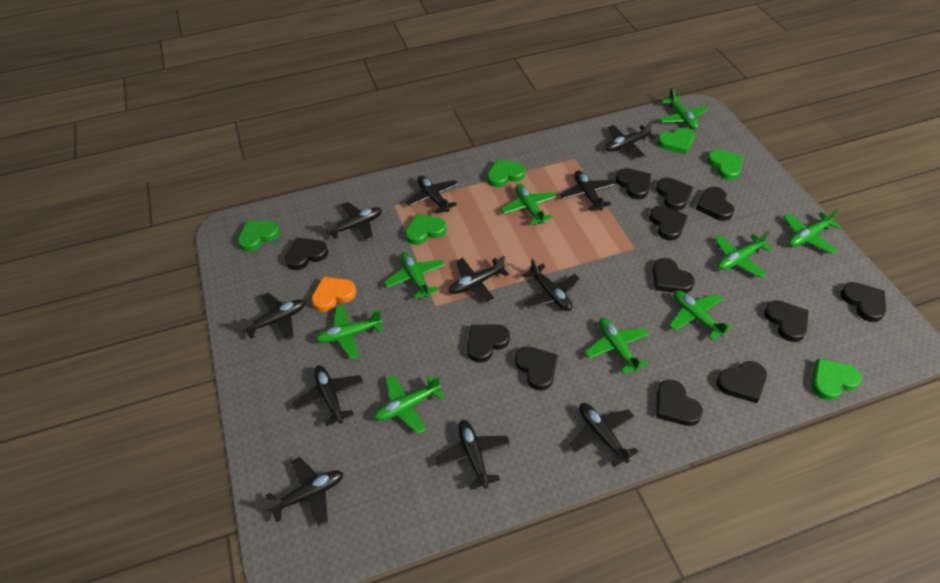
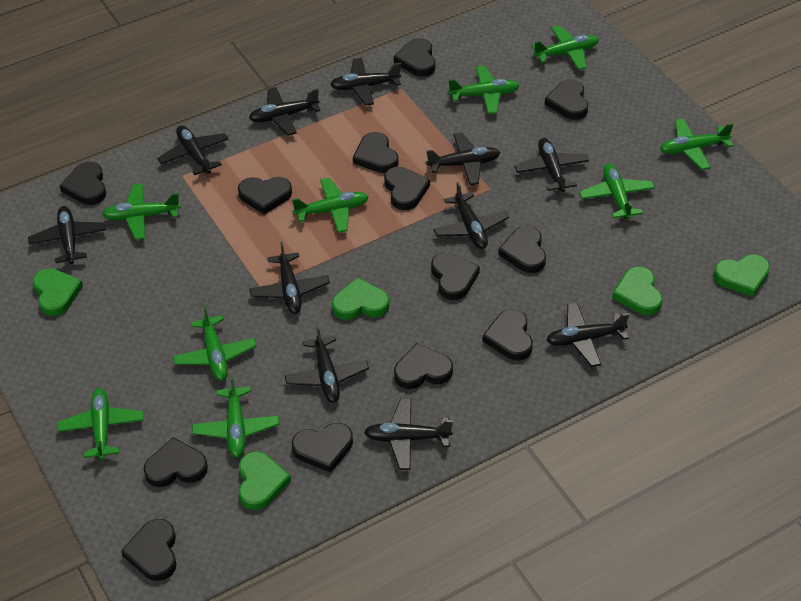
black heart: [285,238,328,270] [467,324,510,363] [515,346,558,391] [616,168,651,199] [649,205,688,240] [653,258,695,293] [656,177,693,211] [656,380,703,426] [696,187,734,221] [717,361,767,403] [764,300,808,342] [840,282,886,322] = 12 -> [60,162,106,205] [121,519,177,581] [144,437,208,487] [238,177,292,214] [292,423,353,473] [353,132,399,173] [384,167,430,210] [394,38,435,77] [394,343,453,389] [431,252,480,300] [482,309,533,361] [498,226,546,273] [545,79,588,120] = 13
green heart: [238,221,280,252] [405,214,447,245] [487,159,525,187] [657,128,695,154] [707,149,743,180] [812,358,862,401] = 6 -> [33,268,83,316] [239,451,291,510] [332,277,389,320] [612,267,663,315] [713,254,770,297] = 5
orange heart: [311,277,356,312] = 1 -> none = 0

